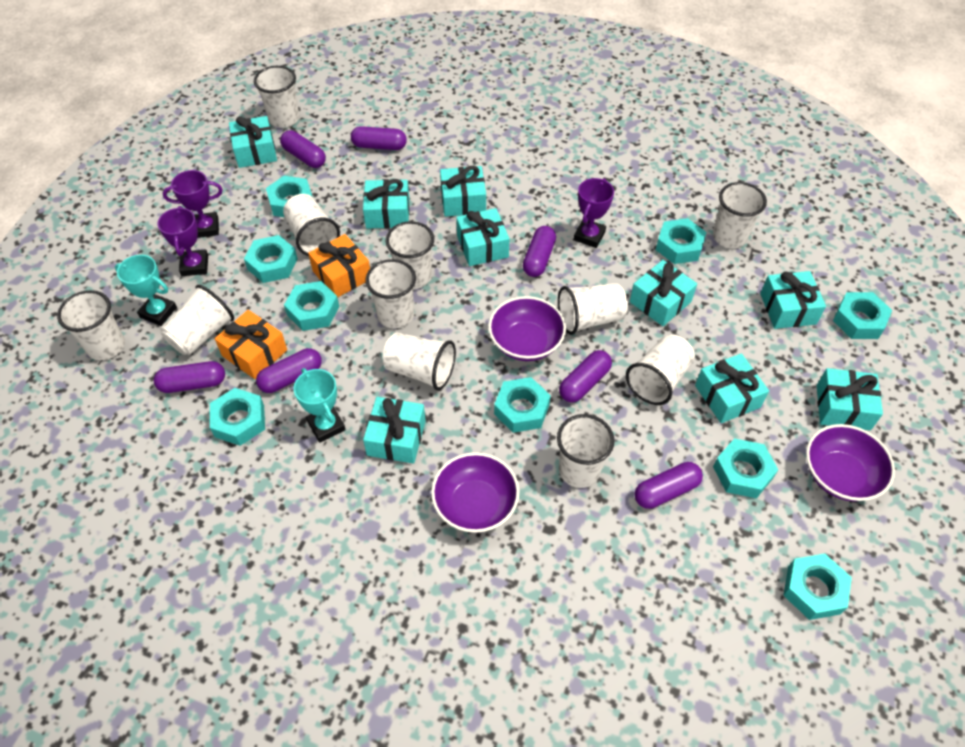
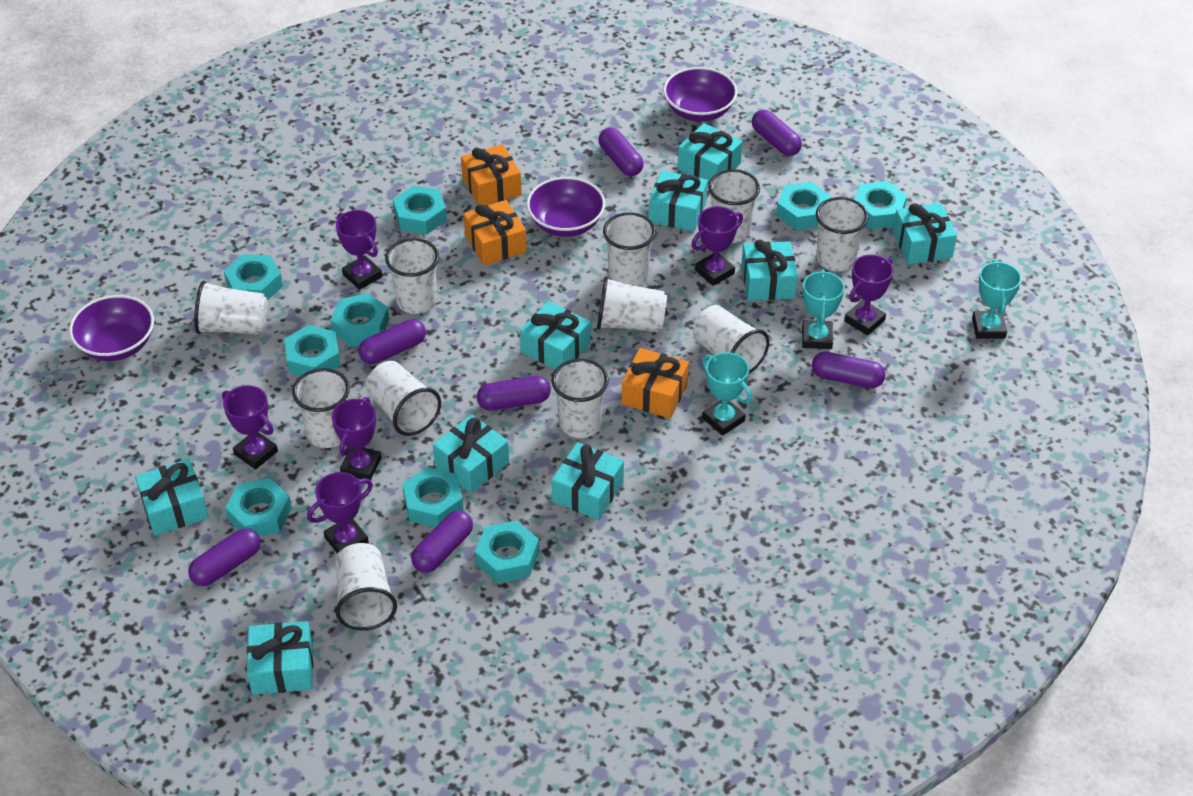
orange gift: [215,310,287,379] [308,234,370,298] = 2 -> [461,144,522,205] [464,200,527,266] [622,348,689,418] = 3
purple trophy: [158,206,208,276] [163,170,223,238] [574,178,614,248] = 3 -> [222,385,278,470] [307,472,373,554] [331,397,381,480] [336,210,382,290] [691,206,743,286] [844,254,893,335] = 6
turquoise trophy: [115,255,177,326] [294,368,346,443] = 2 -> [702,352,752,436] [802,269,845,349] [972,260,1021,339] = 3

